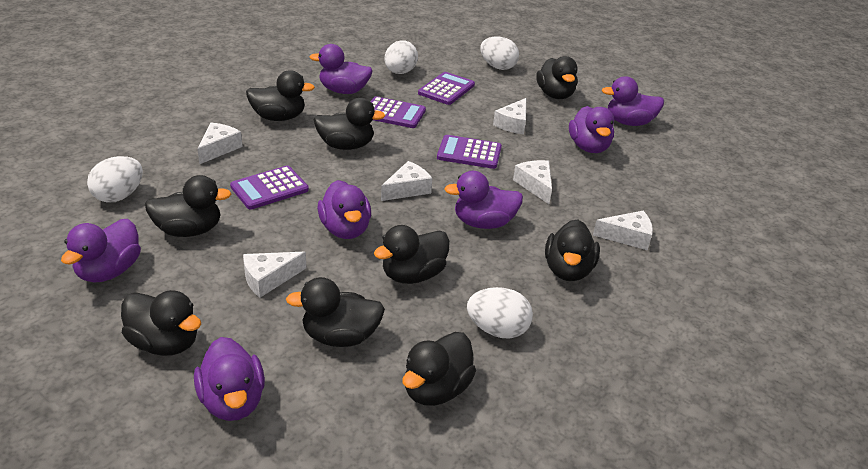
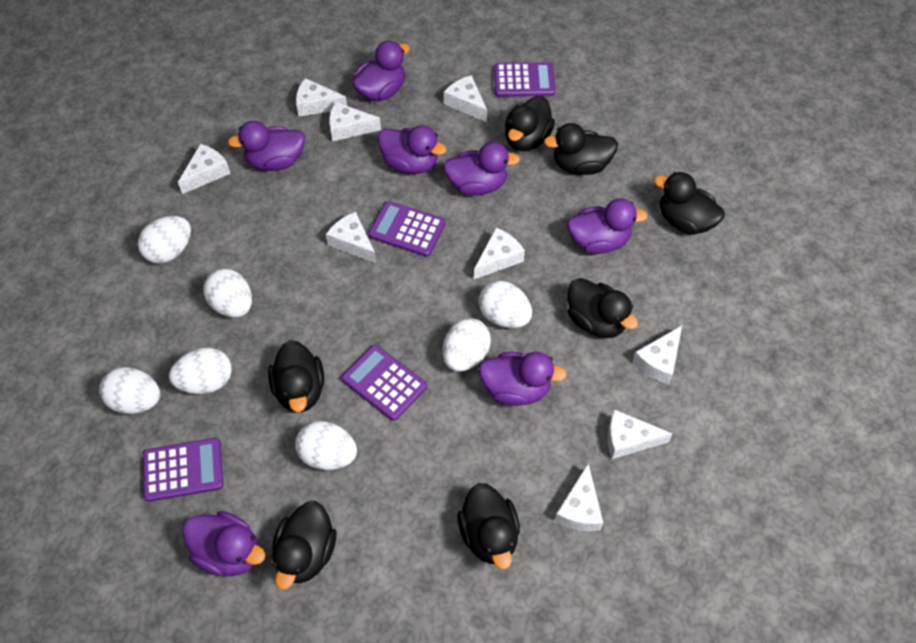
black duck: [121,290,201,356] [145,175,231,237] [246,70,315,121] [286,277,385,347] [314,98,386,150] [374,225,450,284] [403,332,476,406] [536,56,578,99] [545,219,600,281] = 9 -> [268,340,324,412] [272,501,337,590] [458,483,520,570] [505,96,555,151] [544,123,618,175] [567,278,638,338] [654,172,725,235] = 7
white cheese: [197,123,243,164] [243,252,306,298] [381,161,432,201] [493,98,526,134] [513,160,552,204] [593,211,653,250] = 6 -> [178,144,231,194] [296,78,347,117] [326,212,376,263] [329,102,381,141] [444,75,487,122] [474,228,525,279] [555,463,603,531] [608,409,672,459] [632,326,682,384] = 9
white egg: [87,156,143,203] [384,40,418,74] [467,287,533,339] [480,36,519,70] = 4 -> [99,367,160,414] [138,216,191,264] [169,348,232,394] [203,269,252,318] [295,421,357,470] [443,318,491,372] [478,281,532,328] = 7

